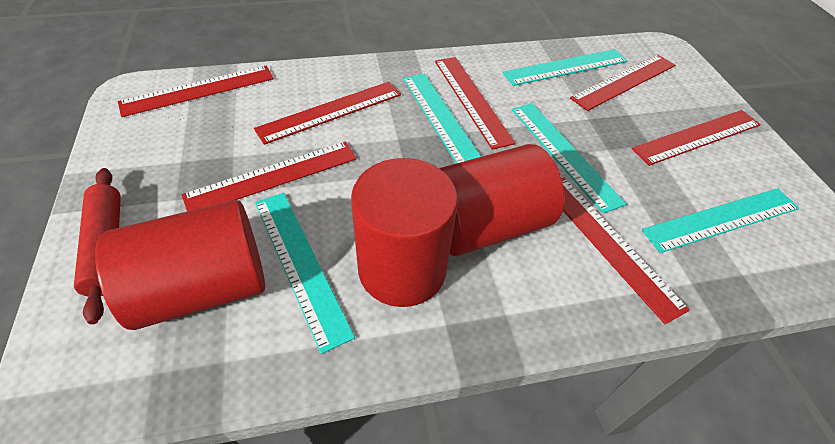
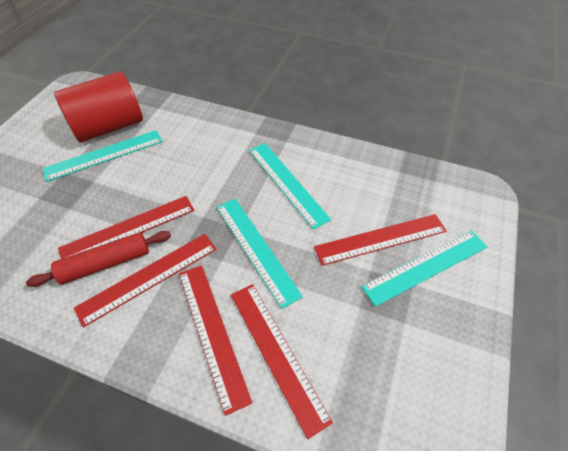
red cylinder: [95,200,265,330] [351,158,458,307] [439,144,564,256] = 3 -> [54,71,143,143] = 1
red ruler: [118,65,274,117] [182,141,357,211] [254,82,401,145] [435,57,515,150] [561,178,690,324] [570,55,675,111] [632,110,761,166] = 7 -> [58,196,194,259] [74,234,216,328] [179,265,252,416] [231,284,333,439] [314,214,446,266] = 5
turquoise ruler: [255,193,355,354] [403,74,481,163] [503,49,627,86] [512,103,626,214] [642,188,799,253] = 5 -> [42,130,163,182] [217,199,303,309] [249,143,331,230] [361,230,488,307] = 4

